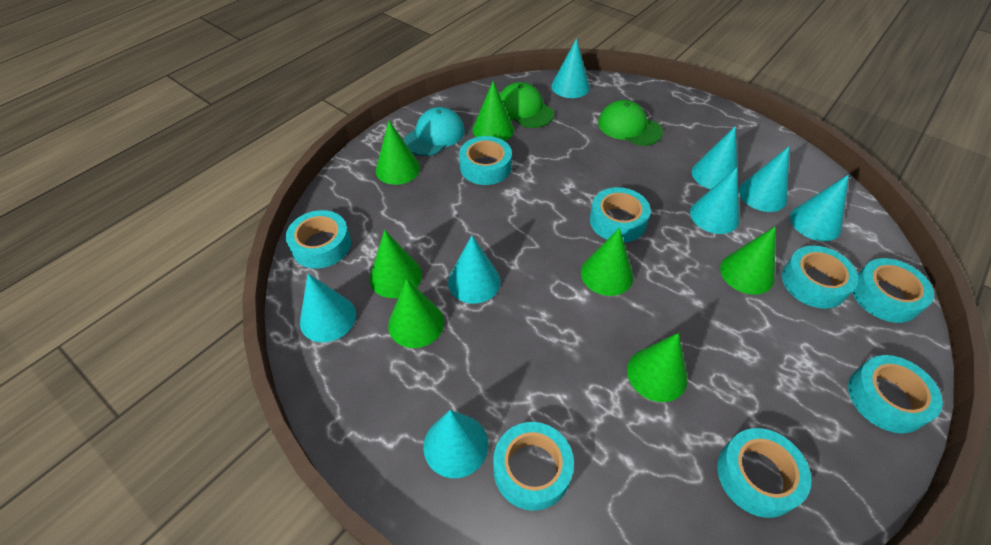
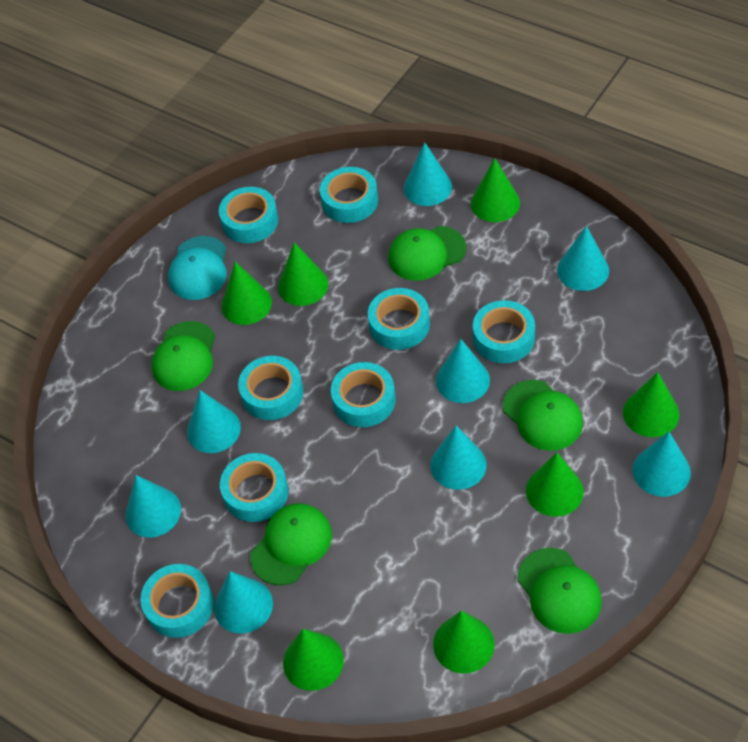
green cap: [500,82,554,128] [598,100,663,146] = 2 -> [151,321,215,391] [250,503,332,585] [388,226,466,281] [503,380,583,451] [518,548,602,634] = 5

